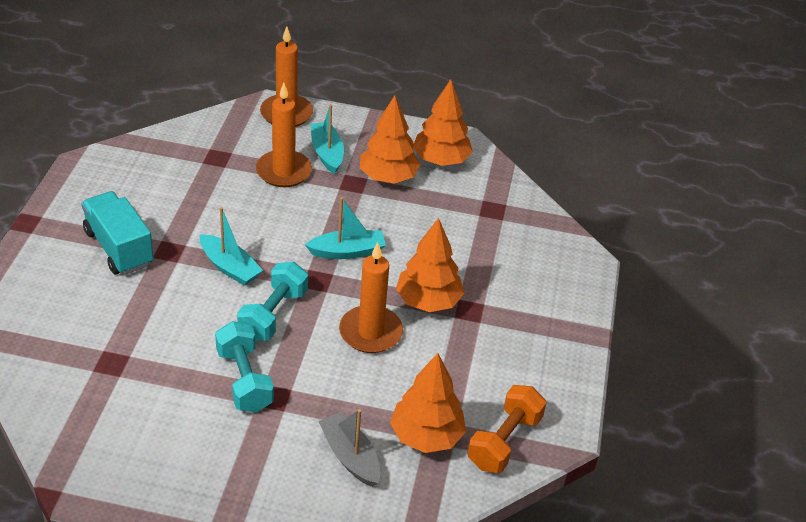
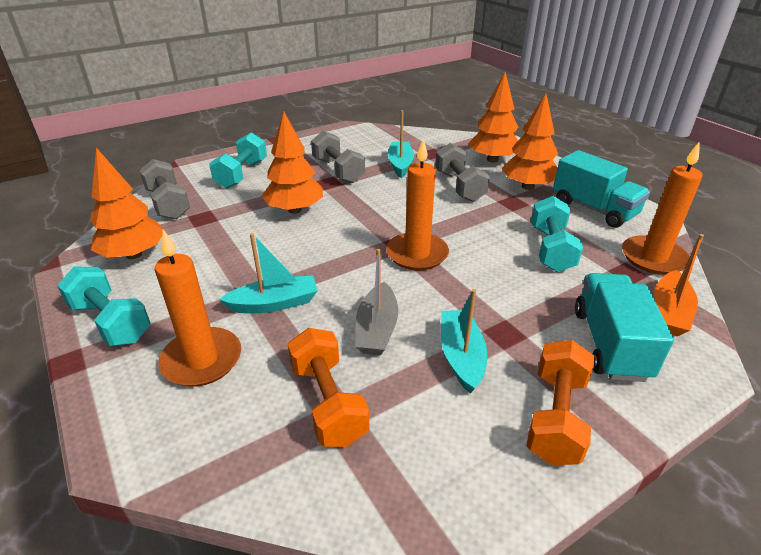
grey dumbbell: none = 0 -> [139,159,190,219] [311,131,365,183] [435,143,490,202] = 3
orange boat: none = 0 -> [654,234,704,336] = 1
orange dumbbell: [467,385,546,473] = 1 -> [288,328,369,447] [526,339,594,465] = 2
turquoise dumbbell: [215,321,274,412] [237,262,308,341] = 2 -> [57,267,151,346] [209,132,267,188] [531,196,583,272] = 3
turquoise truck: [81,191,154,275] = 1 -> [553,150,650,228] [575,273,674,382] = 2

